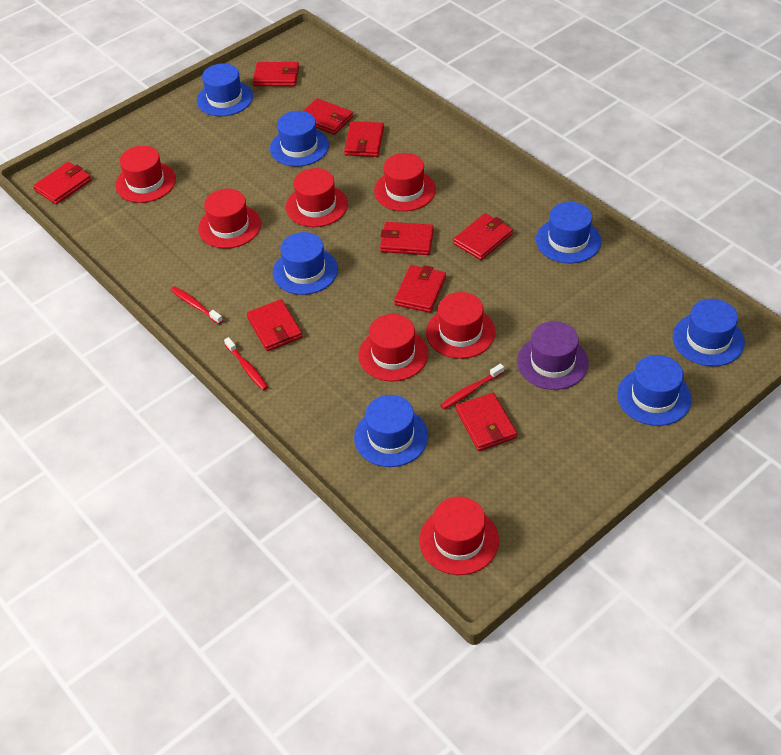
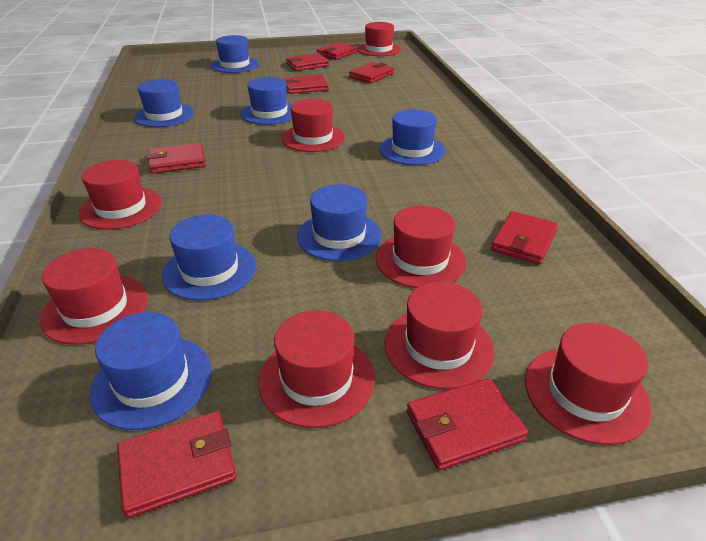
purple hat: [517,321,589,390] = 1 -> none = 0
red hat: [115,146,176,203] [198,189,261,249] [286,168,348,227] [358,314,428,381] [374,153,436,211] [419,497,499,575] [426,292,495,359] = 7 -> [40,248,148,345] [79,160,162,230] [258,310,375,428] [281,99,345,152] [357,22,401,56] [376,205,466,288] [385,282,494,389] [525,323,651,445] = 8
red toothbrush: [171,286,223,324] [224,337,268,391] [440,363,504,409] = 3 -> none = 0
red wallet: [33,162,91,204] [247,299,303,351] [253,62,299,86] [304,98,353,135] [344,121,384,157] [380,222,434,255] [394,265,446,313] [453,213,513,260] [456,393,517,451] = 9 -> [117,411,236,518] [147,143,206,174] [284,75,329,94] [286,53,329,71] [317,42,358,60] [349,62,394,83] [407,378,528,470] [491,211,558,265] = 8

